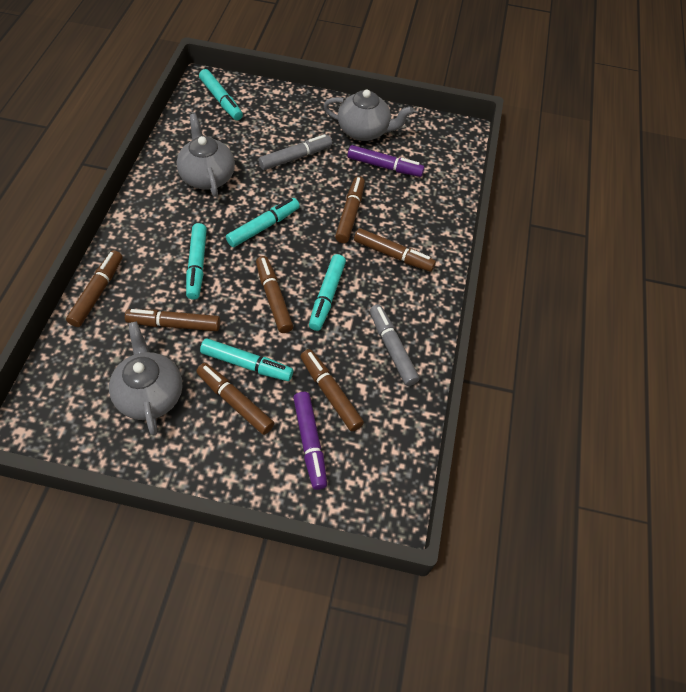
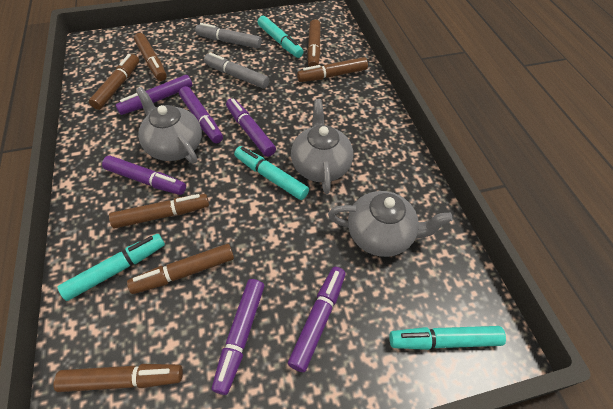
purple marker: [293,392,327,490] [348,145,424,177] = 2 -> [102,155,186,195] [115,75,192,115] [179,86,223,143] [212,279,264,395] [226,98,276,157] [288,267,345,372] = 6
turquoise marker: [186,223,207,300] [199,69,243,121] [200,338,293,381] [226,198,300,247] [309,254,346,331] = 5 -> [58,234,165,301] [234,146,309,200] [257,16,303,58] [389,326,506,350] = 4

